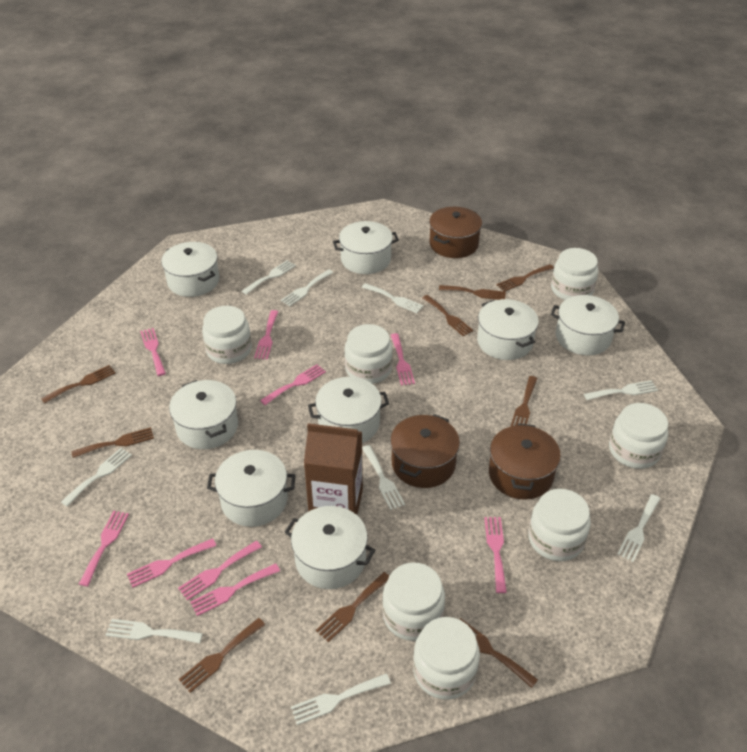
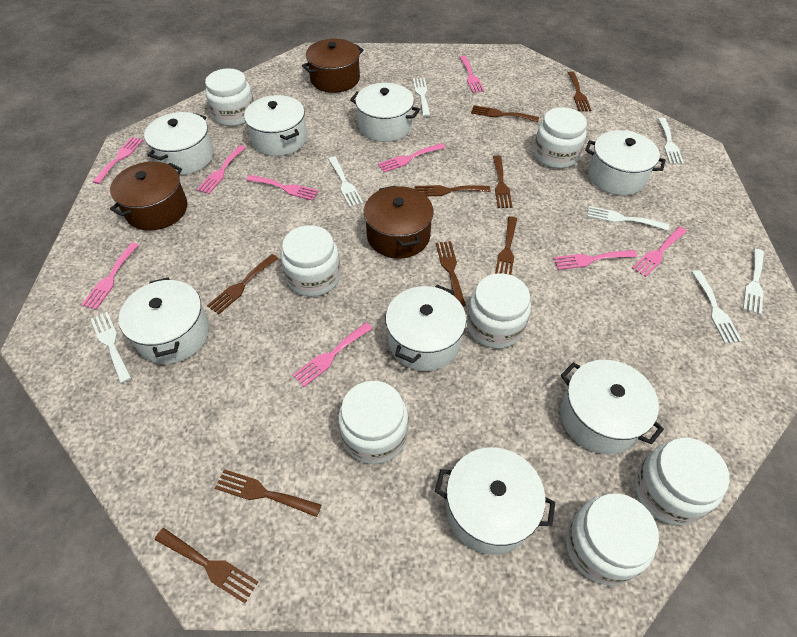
brown carton: [304,423,363,515] = 1 -> none = 0
white fork: [61,448,132,506] [106,619,203,643] [242,260,296,295] [281,269,334,306] [291,673,391,725] [362,283,424,313] [362,445,405,510] [584,380,658,400] [617,494,660,562] = 9 -> [91,312,131,384] [328,156,363,207] [413,78,431,117] [587,206,669,231] [658,118,684,164] [692,270,742,344] [743,249,764,315] = 7

